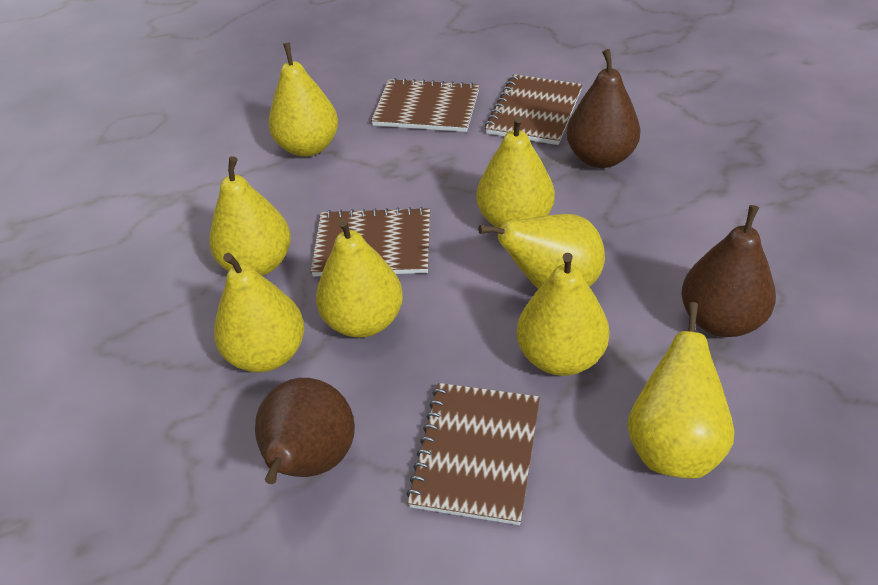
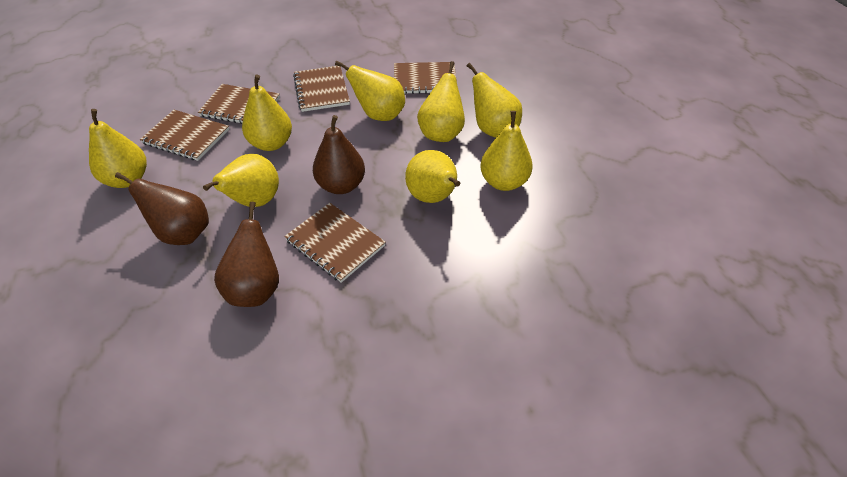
brown notebook: [311,207,430,276] [371,78,479,132] [406,383,540,525] [485,74,582,145] = 4 -> [140,110,229,161] [198,84,280,124] [284,203,386,283] [293,66,350,112] [394,62,456,94] = 5

